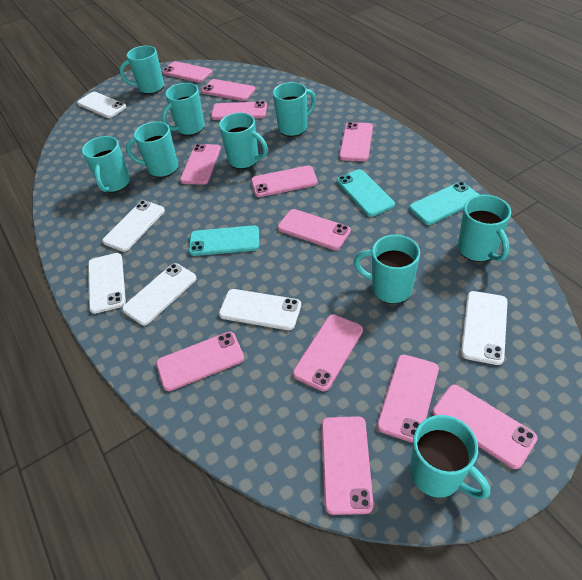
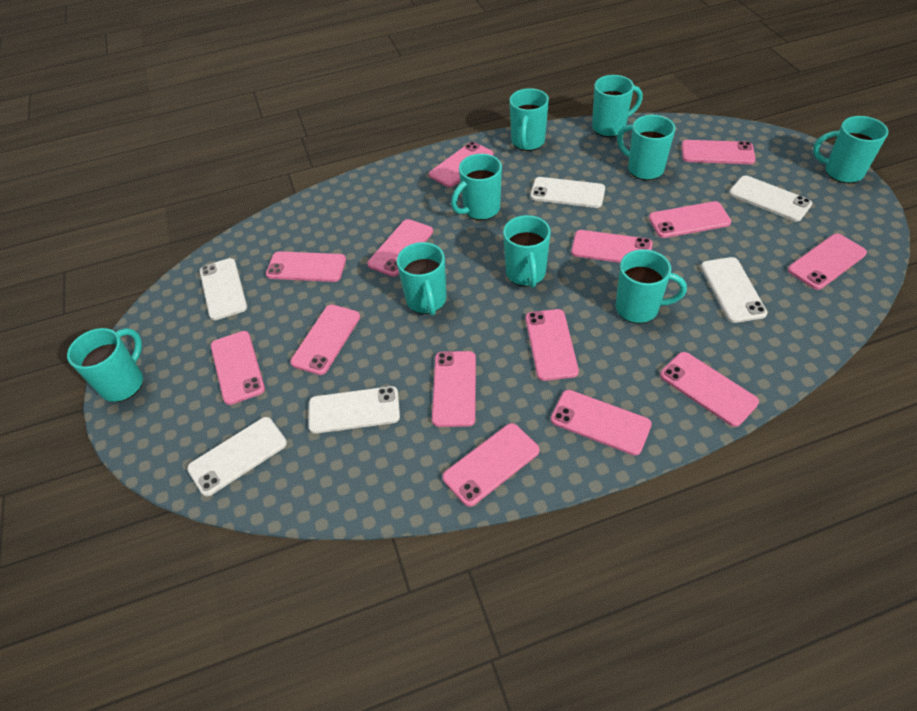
pink phone: [156,332,244,391] [162,61,212,82] [180,144,221,185] [201,79,256,101] [211,101,267,120] [251,165,318,197] [278,209,351,250] [293,314,363,391] [322,416,374,515] [339,122,373,161] [377,354,439,443] [432,385,538,469] = 12 -> [211,331,265,405] [266,251,346,282] [290,305,360,375] [367,219,433,277] [429,142,494,187] [432,351,476,427] [442,423,540,507] [526,309,579,381] [551,390,652,455] [571,230,653,263] [649,201,731,238] [660,352,759,427] [681,140,755,164] [788,234,867,290] = 14
turquoise phone: [189,225,259,256] [337,169,395,217] [409,182,479,225] = 3 -> none = 0

